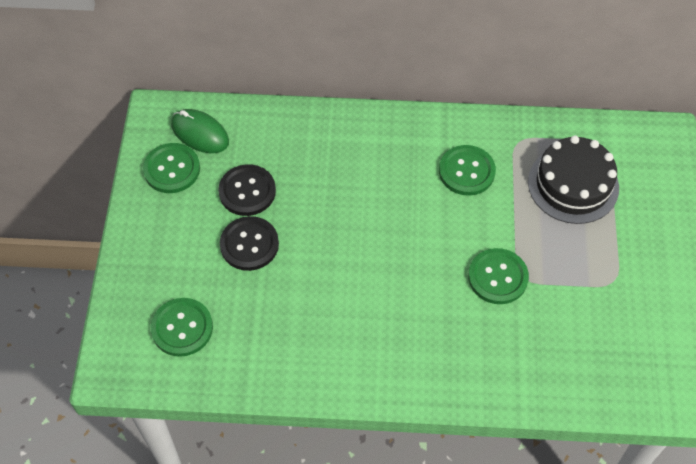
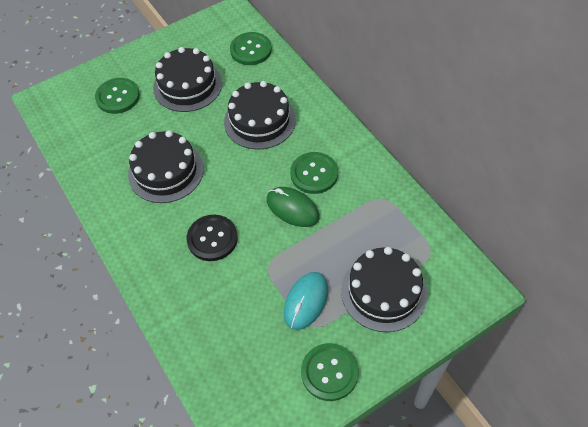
black button: [218,164,276,216] [220,216,279,271] = 2 -> [187,215,238,261] = 1
black cake: [528,135,619,224] = 1 -> [128,130,204,203] [153,47,222,112] [224,81,296,150] [341,247,427,332] = 4
turquoise mouse: none = 0 -> [284,272,328,330] = 1

